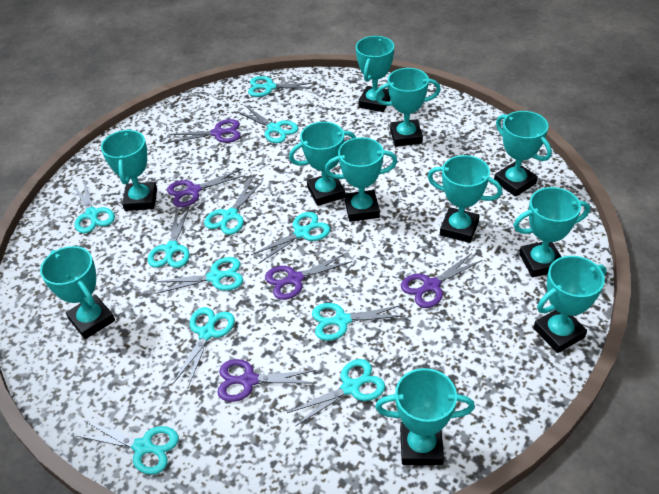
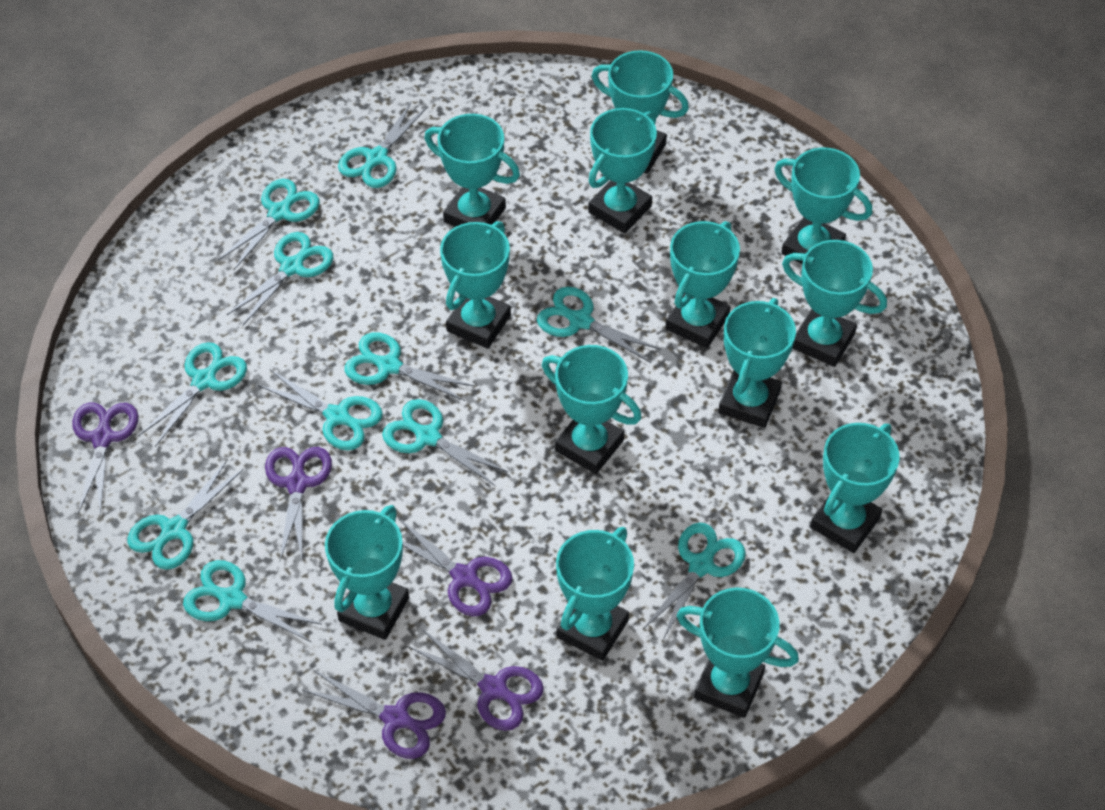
turquoise trophy: [40,246,115,339] [101,129,157,211] [289,122,356,206] [325,137,398,222] [356,36,394,112] [375,68,441,147] [375,368,475,465] [427,155,502,243] [494,111,552,197] [513,187,590,277] [533,256,607,353] = 11 -> [325,505,409,640] [424,114,520,227] [440,221,511,349] [542,345,642,474] [556,527,634,661] [588,108,657,233] [592,50,689,174] [665,221,740,348] [676,587,799,718] [718,298,796,428] [774,148,872,264] [782,240,887,367] [810,423,900,553] = 13

